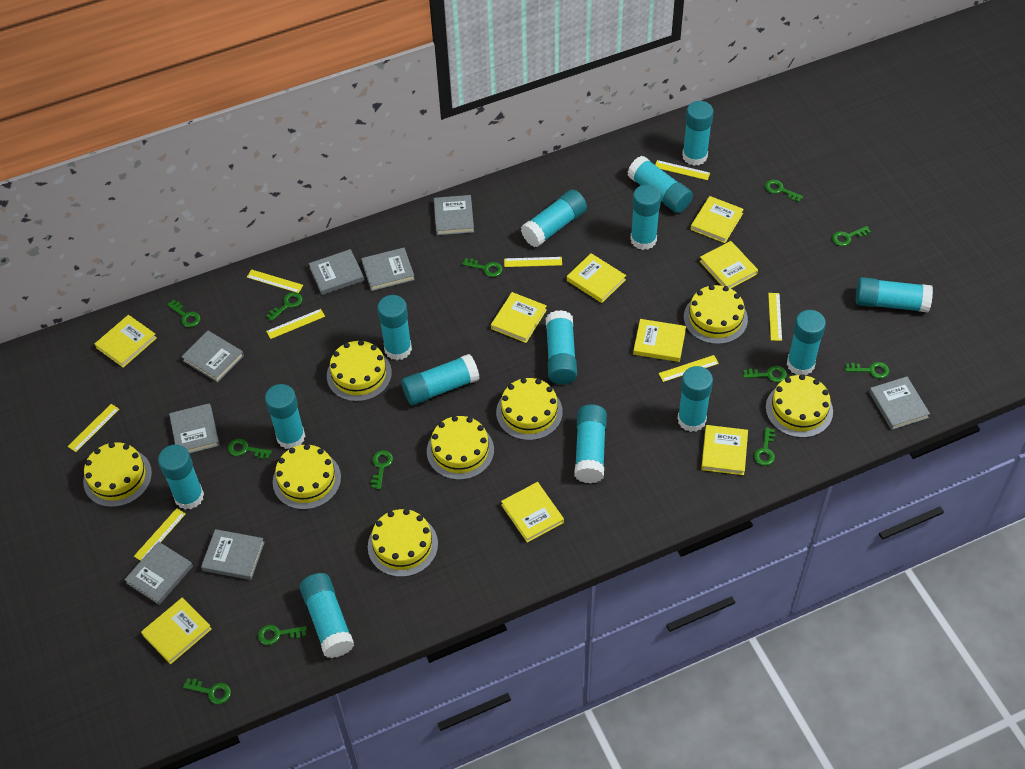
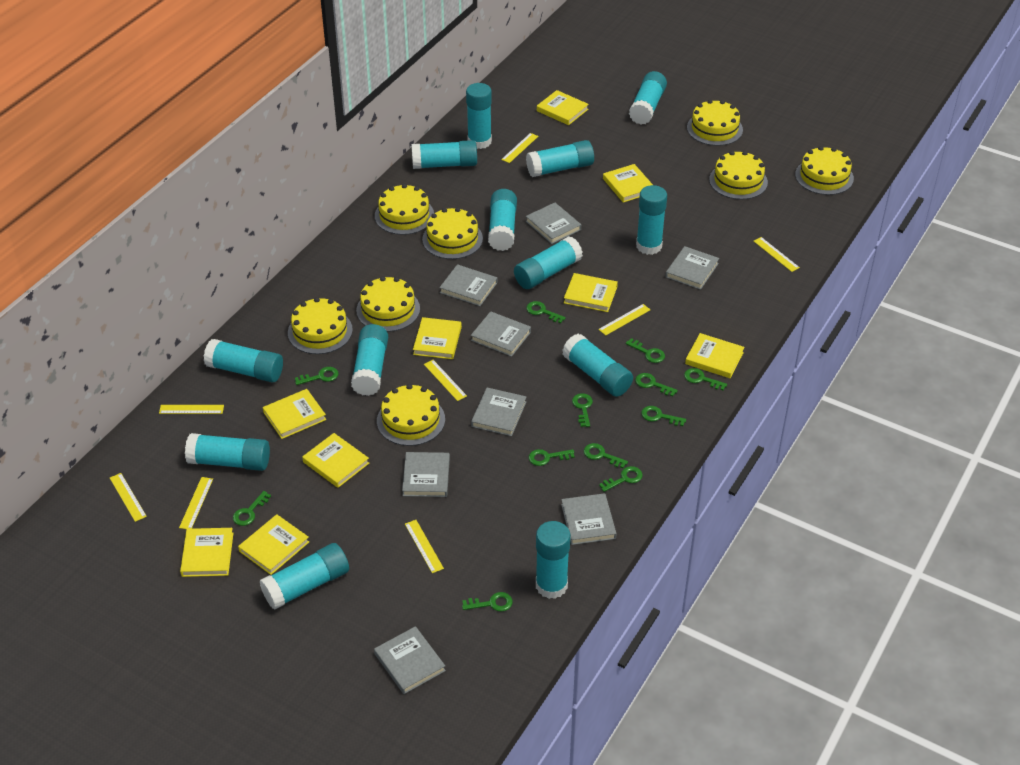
turquoise glue stick: [158,444,204,510] [265,384,305,449] [300,573,354,658] [377,295,412,360] [402,354,480,405] [521,189,587,247] [546,310,577,384] [574,404,607,483] [628,156,693,213] [630,185,661,250] [677,366,713,432] [682,101,714,166] [787,310,826,375] [856,277,933,313] = 14 -> [185,433,270,471] [204,339,283,382] [260,543,349,610] [351,324,388,396] [412,140,477,169] [466,83,492,149] [488,189,517,251] [514,236,583,289] [526,140,594,177] [536,521,571,599] [562,334,633,397] [629,71,667,125] [636,185,667,255] = 13

